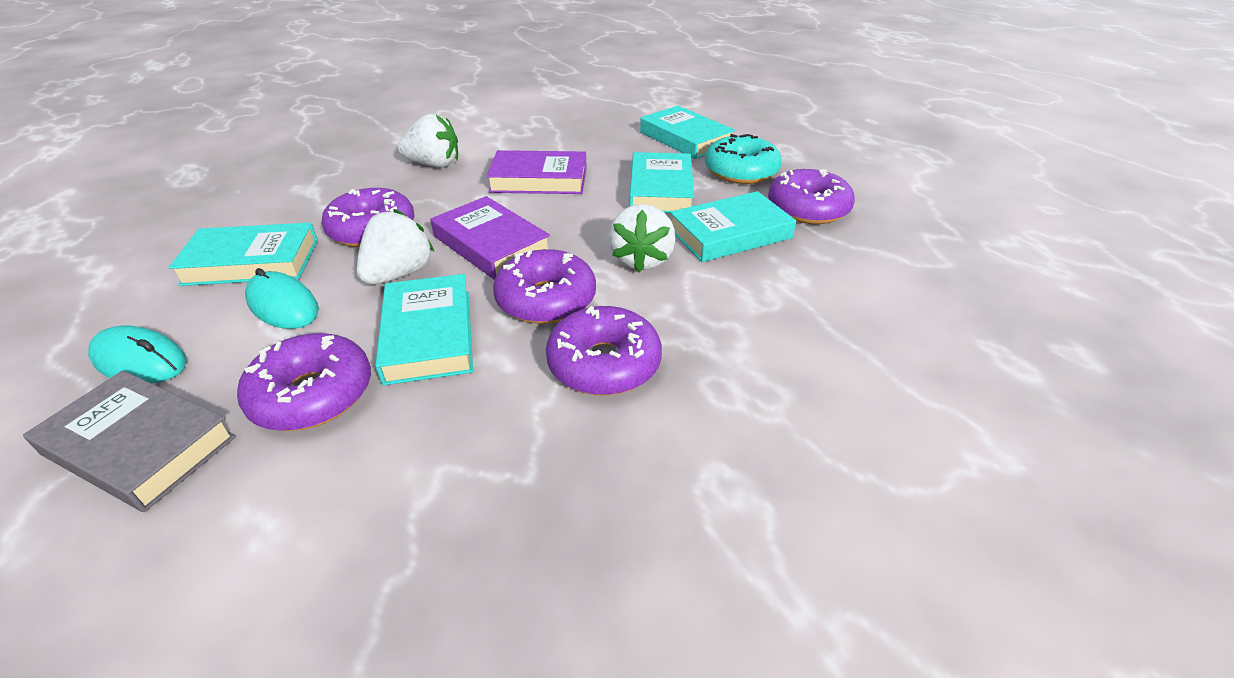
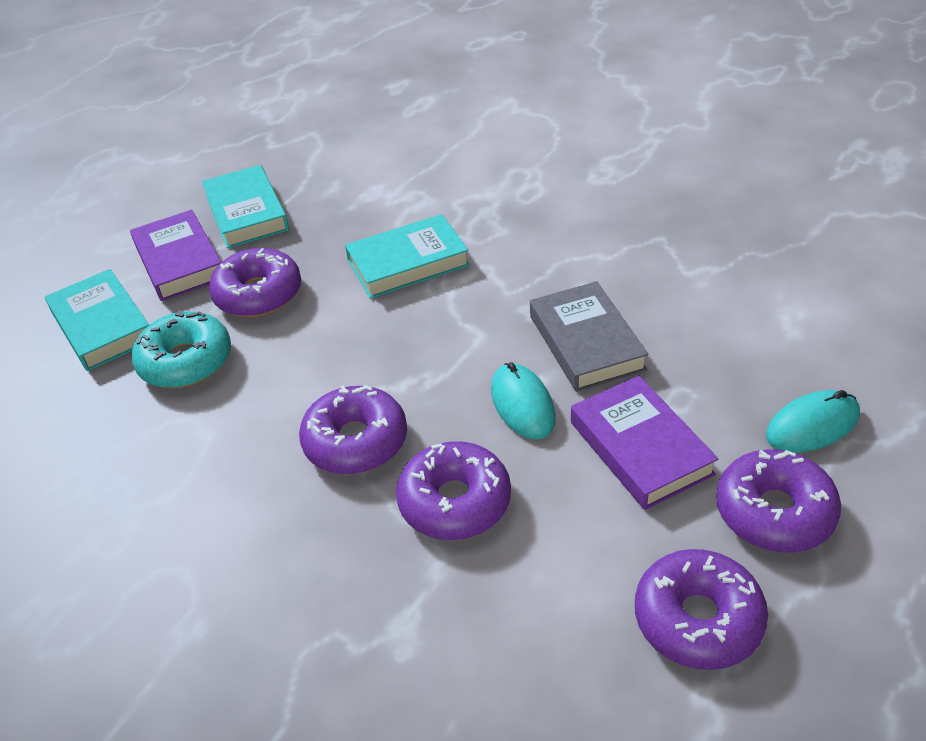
turquoise book: [168,223,318,286] [375,274,473,386] [629,152,694,213] [640,106,735,159] [670,191,796,262] = 5 -> [45,269,149,371] [202,165,289,249] [345,214,470,299] = 3
white strawberry: [357,209,434,285] [398,114,458,167] [609,204,675,272] = 3 -> none = 0

